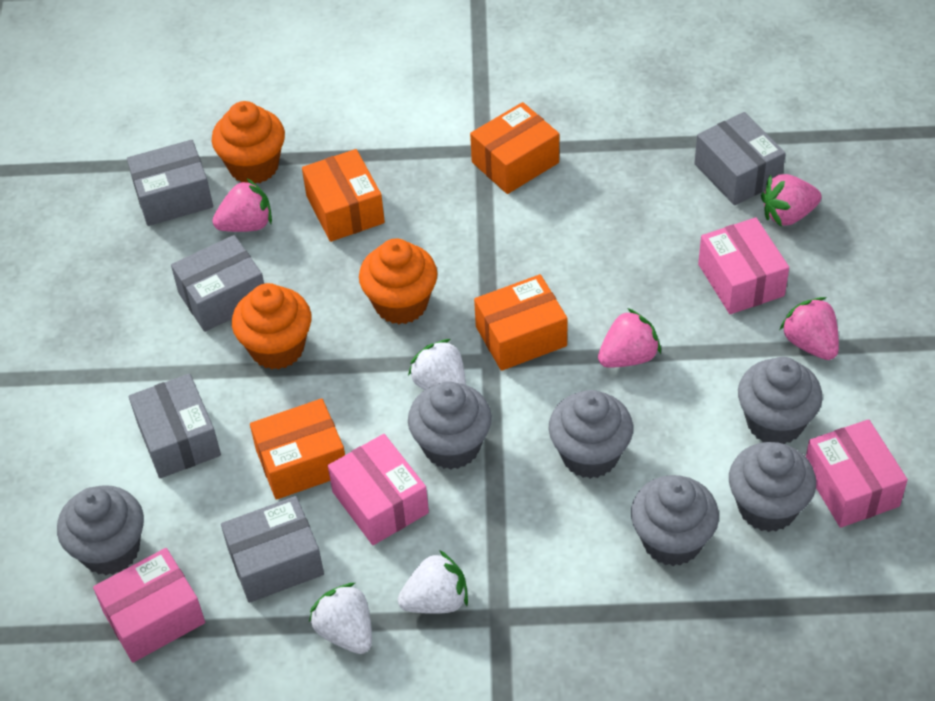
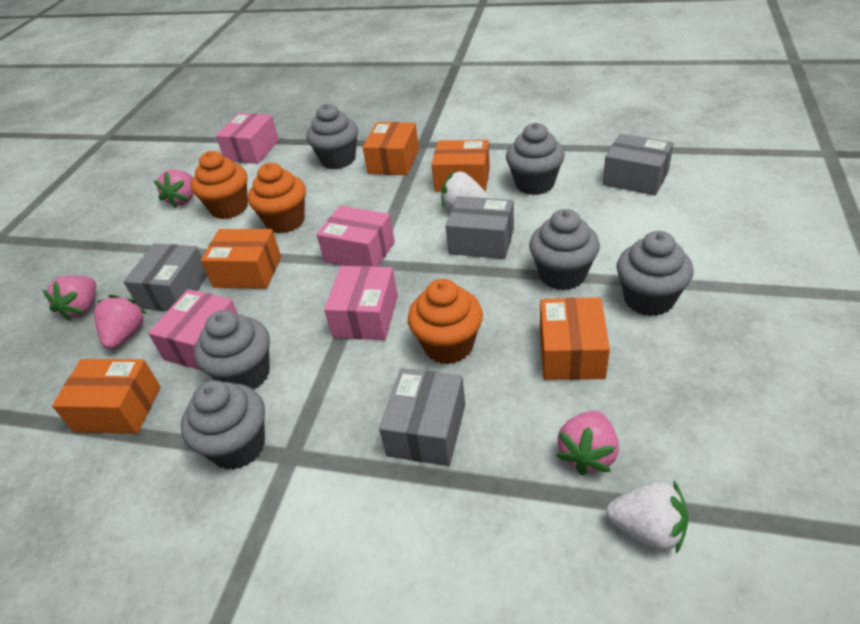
grey box: [127,140,213,226] [129,373,221,478] [171,235,264,332] [221,496,324,603] [694,112,786,205] = 5 -> [123,244,207,311] [379,368,465,466] [445,196,514,259] [603,134,674,196] = 4
orange box: [250,399,345,500] [302,149,385,242] [470,102,559,194] [474,274,567,371] = 4 -> [52,359,161,434] [201,229,281,289] [363,122,419,175] [432,140,490,192] [540,297,610,380] = 5
white strawberry: [309,583,372,654] [398,550,468,614] [408,339,466,390] = 3 -> [441,171,488,211] [606,481,689,554] = 2

